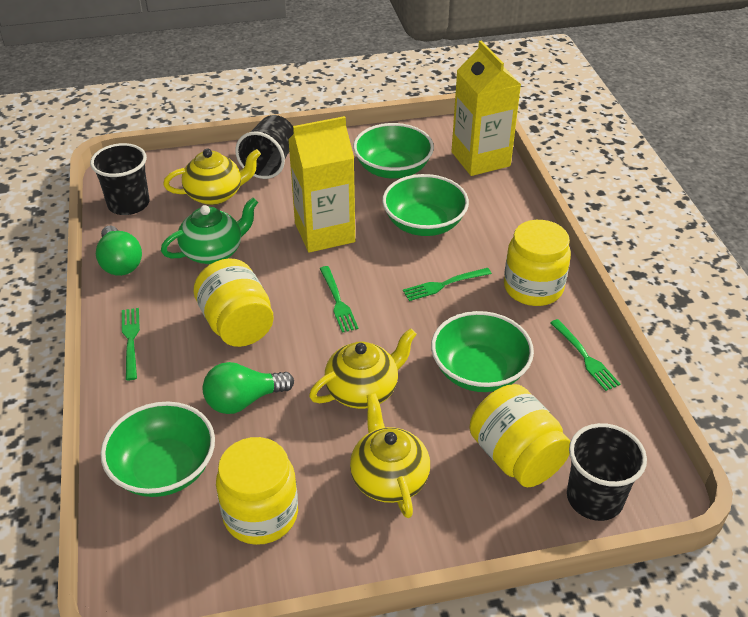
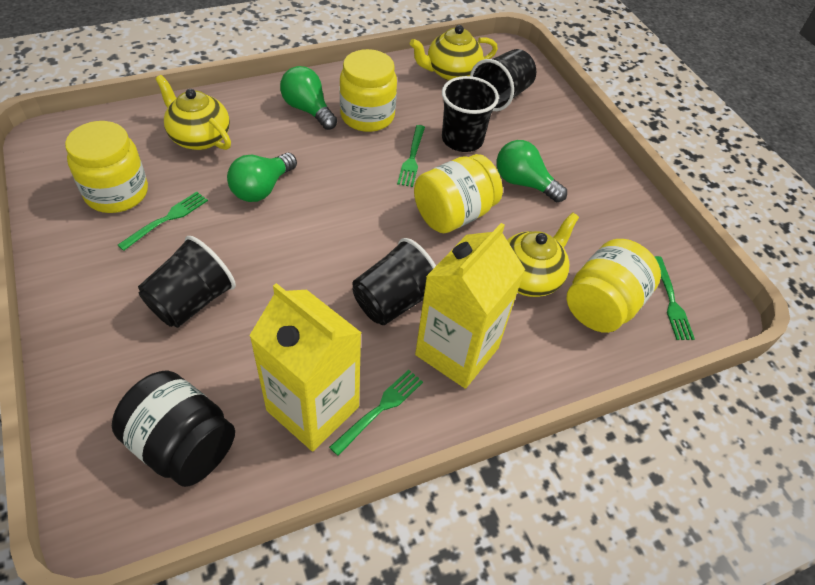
black cup: [90,143,150,215] [235,115,294,179] [567,423,647,521] = 3 -> [138,236,236,328] [352,238,436,325] [442,76,499,152] [470,49,536,111] = 4
black jar: none = 0 -> [112,370,235,487] = 1
green bowl: [101,402,215,497] [353,123,434,179] [382,174,469,236] [431,311,534,392] = 4 -> none = 0
green light bulb: [96,226,142,276] [203,362,294,414] = 2 -> [227,153,297,202] [280,66,337,130] [497,140,567,202] = 3
green teapot: [161,198,258,264] = 1 -> none = 0

